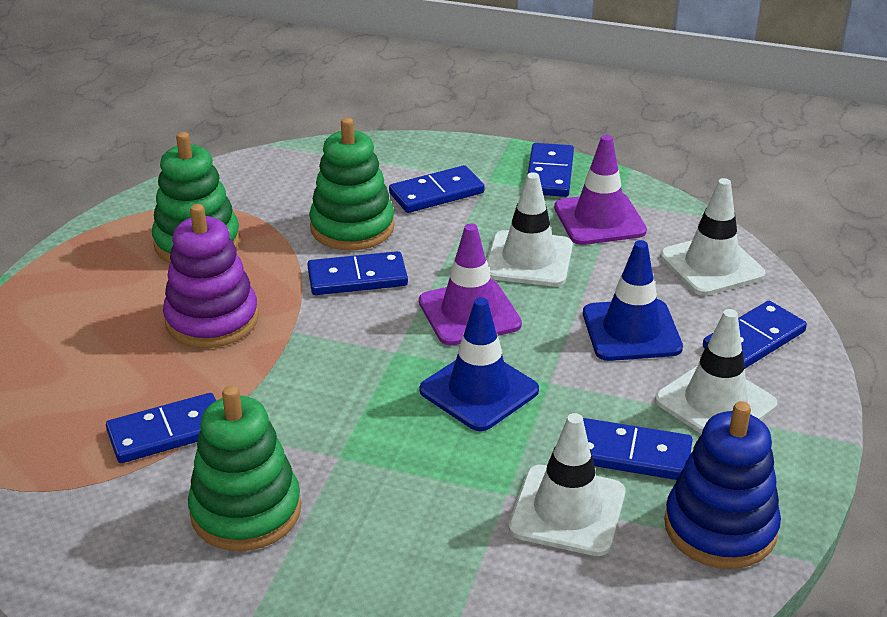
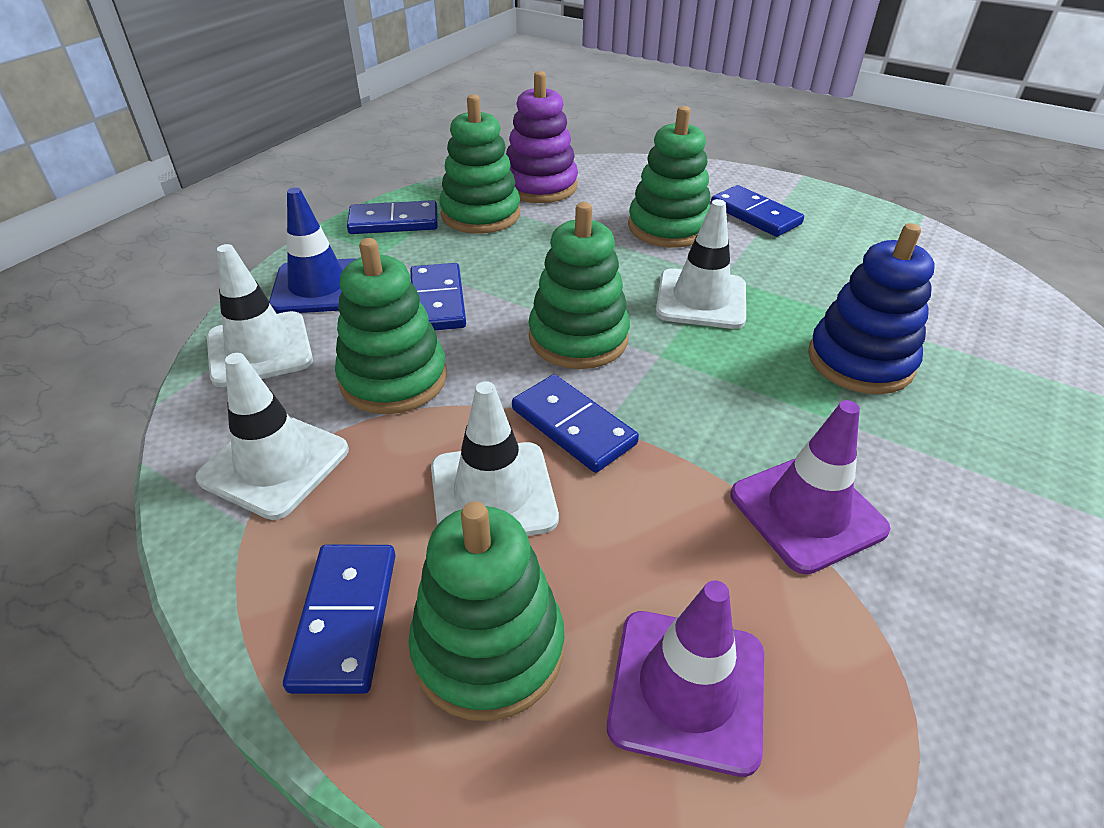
blue domino: [106,393,216,463] [307,251,408,295] [389,165,485,213] [528,143,574,197] [583,418,693,480] [703,301,807,369] = 6 -> [283,545,396,694] [347,200,438,234] [410,263,466,330] [512,374,639,473] [711,185,804,237] = 5
blue traffic cone: [420,297,539,431] [583,240,683,361] = 2 -> [269,187,356,314] = 1
green stacking toy: [152,132,240,263] [188,386,301,551] [309,118,395,251] = 3 -> [335,238,447,414] [408,501,564,721] [440,94,520,234] [528,202,630,369] [628,106,711,248] = 5

